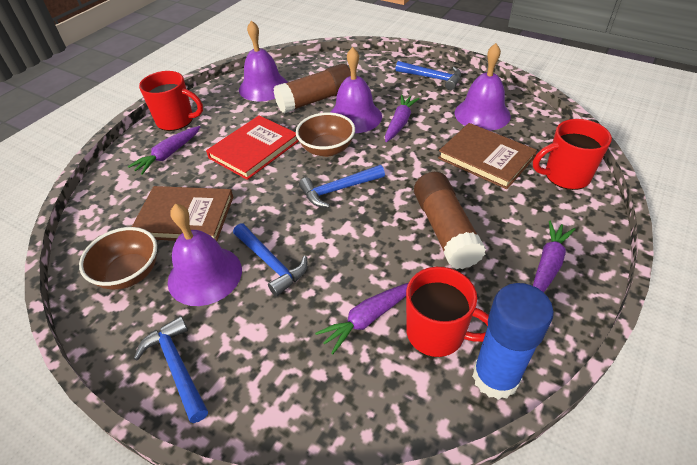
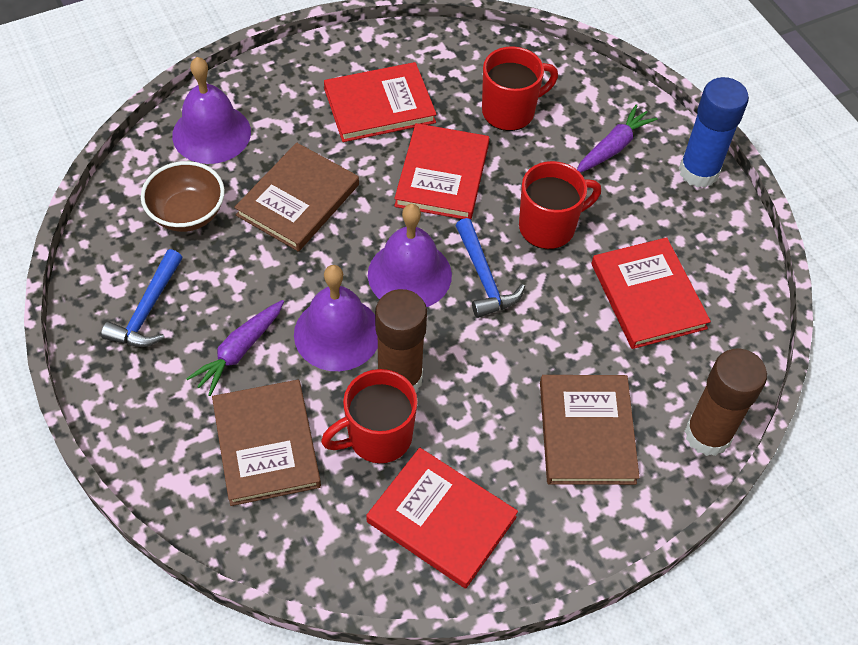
blue hammer: [134,316,208,423] [233,223,308,297] [299,165,385,208] [396,61,461,90] = 4 -> [101,249,183,347] [456,218,525,318] = 2
brown book: [132,186,233,241] [438,123,537,189] = 2 -> [212,380,321,506] [234,143,359,252] [540,375,640,485] = 3
brown bowl: [79,227,157,290] [296,112,355,157] = 2 -> [141,161,225,232] = 1
purple bell: [168,204,242,306] [239,20,288,102] [331,47,382,133] [455,43,511,131] = 4 -> [172,57,251,164] [294,265,378,371] [368,204,452,307] = 3
purple carrot: [128,126,200,175] [315,283,408,354] [385,95,420,142] [533,220,575,292] = 4 -> [186,300,284,396] [577,104,658,173] = 2
red book: [206,115,299,180] = 1 -> [324,62,437,142] [366,448,518,588] [394,123,490,219] [591,237,711,349] = 4

